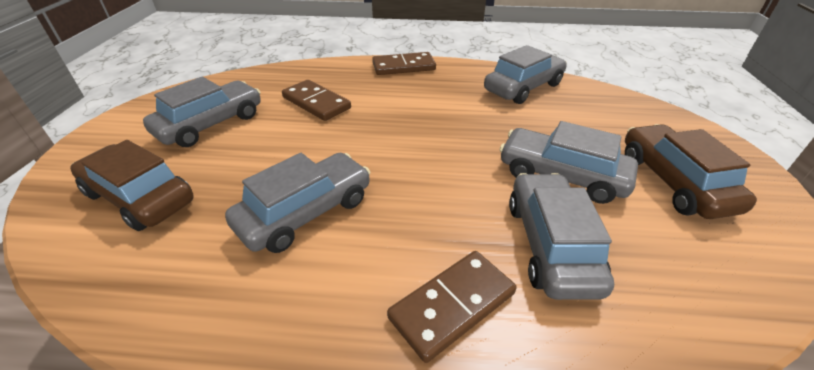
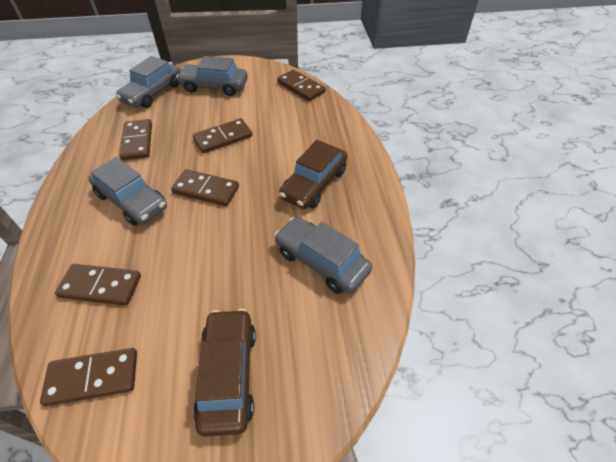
brown domino: [282,80,351,121] [372,52,436,75] [387,251,517,363] = 3 -> [40,348,137,406] [55,264,141,306] [119,119,152,160] [171,169,239,206] [193,118,252,153] [277,69,326,101] = 6
grey car: [143,77,261,147] [225,153,370,253] [484,45,567,104] [499,121,638,204] [509,173,614,300] = 5 -> [88,157,167,226] [116,56,180,108] [176,56,248,96] [274,217,372,294] = 4

